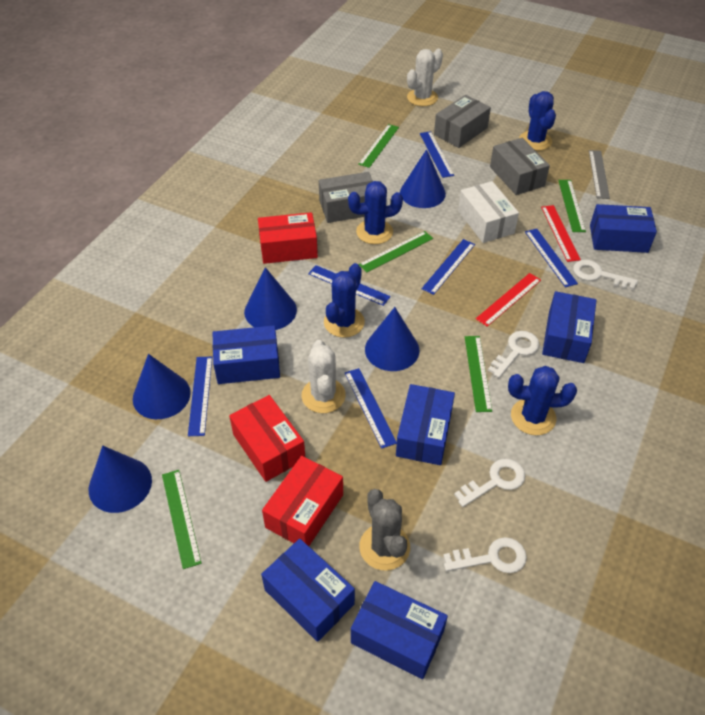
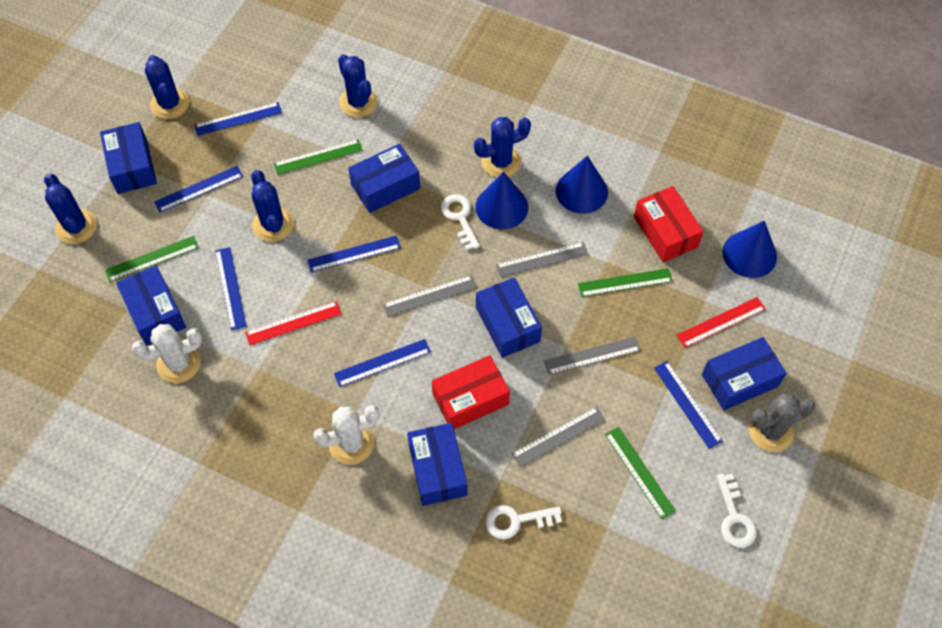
blue cactus: [324,263,365,338] [348,181,403,244] [508,366,577,435] [519,91,556,151] = 4 -> [44,173,97,244] [145,55,189,119] [251,170,294,242] [338,54,378,118] [474,117,531,177] = 5
blue cone: [89,446,152,513] [133,354,191,419] [244,267,297,330] [365,307,420,371] [400,149,446,208] = 5 -> [476,172,528,229] [556,156,608,214] [722,221,777,278] = 3
green ruler: [162,470,202,569] [358,124,399,168] [358,231,433,273] [465,336,492,412] [558,180,586,232] = 5 -> [105,236,199,282] [274,139,363,175] [578,268,673,297] [605,427,676,519] = 4
grey box: [319,172,373,223] [434,95,491,148] [490,138,550,195] = 3 -> none = 0
grey ruler: [589,150,610,199] = 1 -> [383,275,477,317] [496,242,588,278] [512,407,606,467] [544,336,641,375] = 4
red box: [229,395,305,482] [258,212,318,264] [262,456,343,546] = 3 -> [432,355,510,429] [634,186,704,262] = 2
white box: [458,181,519,243] = 1 -> none = 0
white key: [443,537,527,573] [454,459,525,507] [488,331,540,378] [573,260,638,290] = 4 -> [441,194,480,250] [485,505,562,539] [717,474,757,548] = 3

